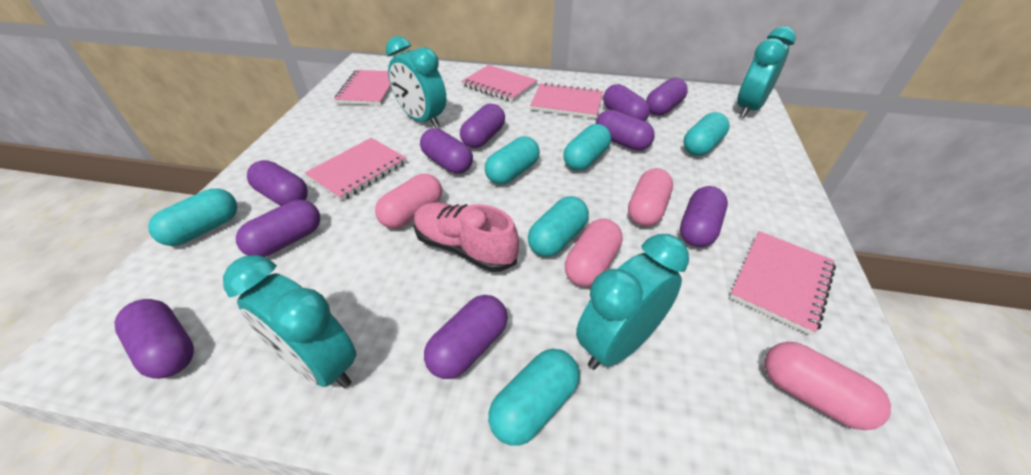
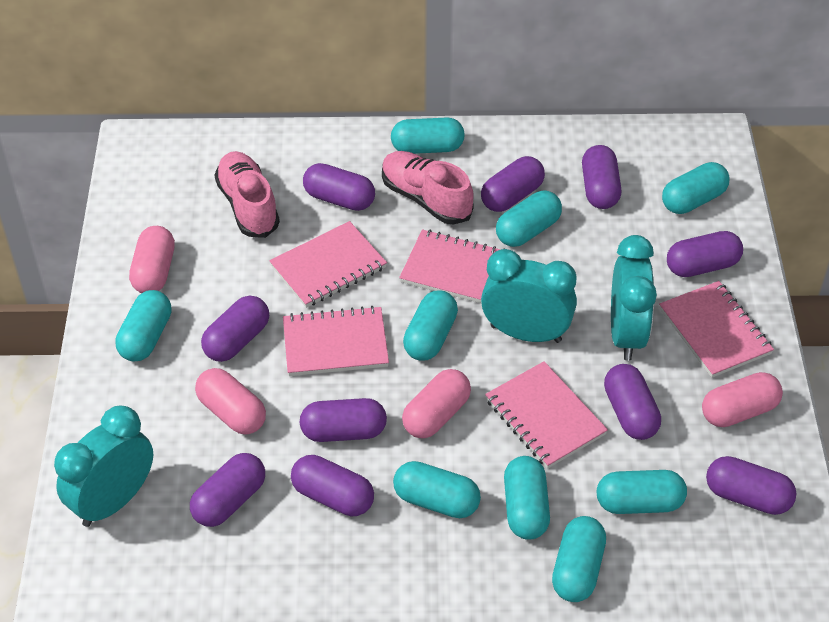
pink shoe: [414,202,519,272] = 1 -> [215,151,280,238] [382,151,474,225] = 2
turquoise capsule: [148,188,237,246] [485,136,540,184] [488,349,580,446] [528,196,589,257] [563,124,611,171] [684,112,730,156] = 6 -> [115,290,172,362] [391,117,465,154] [393,461,481,518] [403,291,458,361] [496,191,562,247] [504,456,550,540] [552,516,606,602] [597,470,687,514] [662,162,730,214] = 9
turquoise clock: [223,255,357,388] [386,36,446,128] [576,234,689,370] [737,26,796,118] = 4 -> [54,406,153,527] [481,249,577,343] [611,235,657,361] = 3

